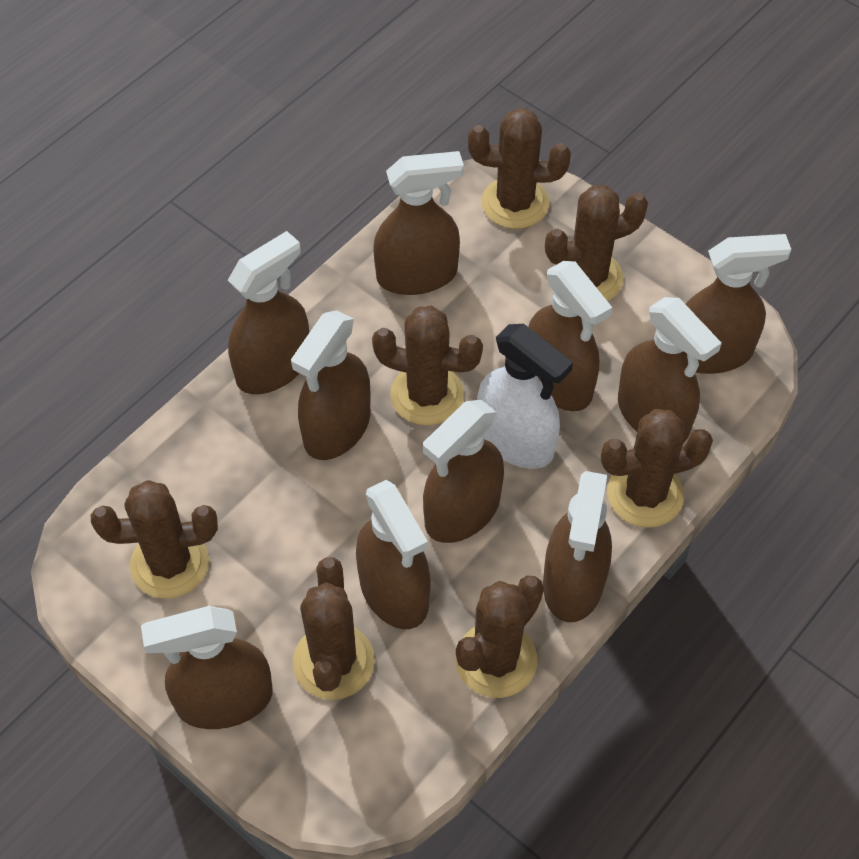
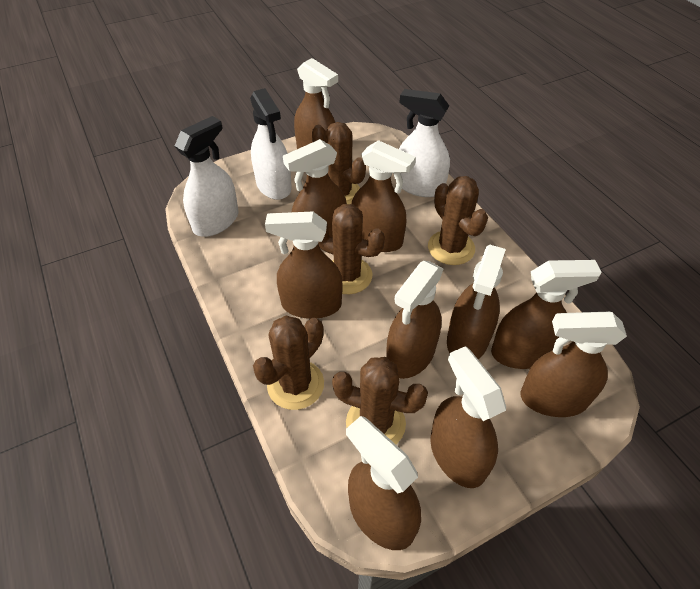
brown cactus: [91,480,218,598] [293,557,375,700] [372,306,483,426] [456,576,544,698] [468,108,571,229] [545,185,648,301] [601,409,713,528] = 7 -> [253,316,324,410] [312,122,366,204] [318,204,385,294] [332,357,428,444] [428,176,488,265] = 5
white spray bottle: [477,324,573,469] = 1 -> [175,116,238,237] [250,88,292,200] [399,89,450,197] = 3

